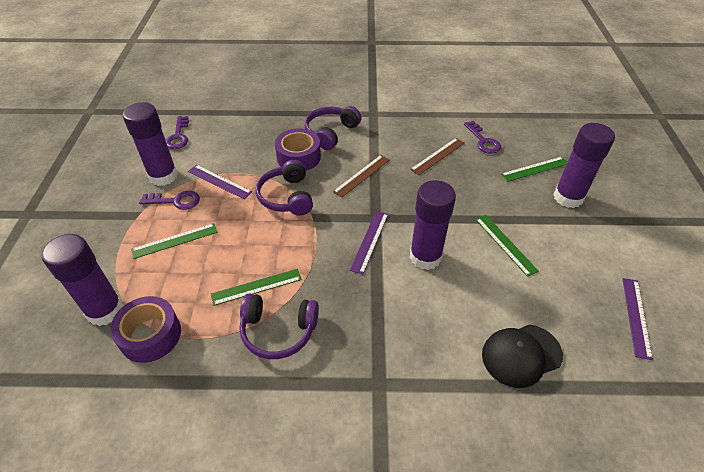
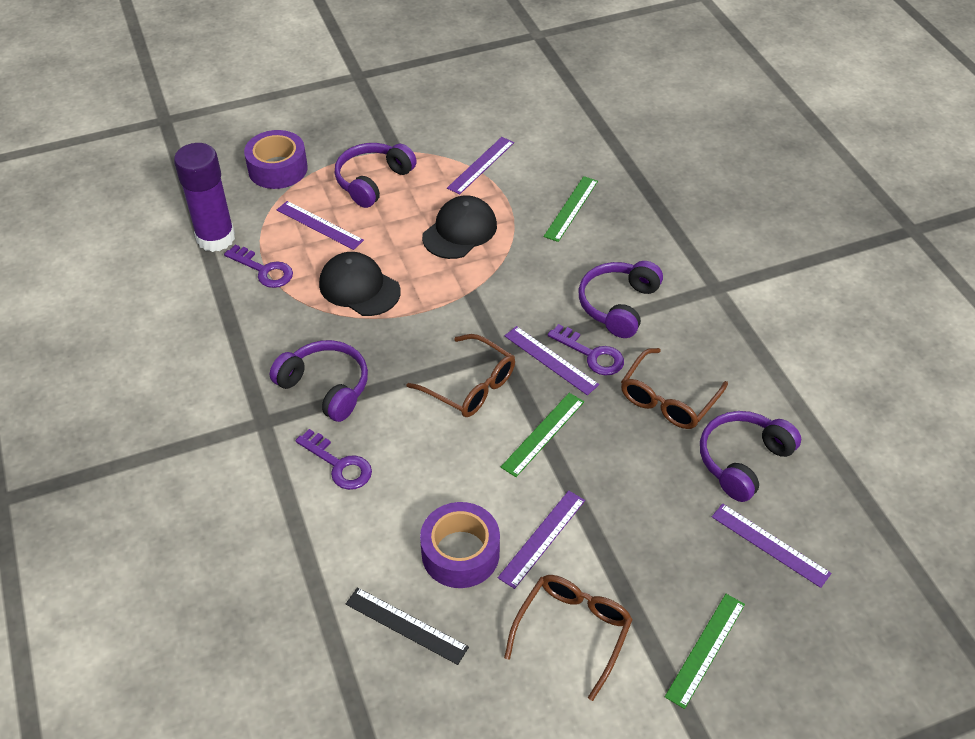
black cap: [482,324,563,388] = 1 -> [319,252,401,316] [422,195,497,259] = 2
black ruler: none = 0 -> [346,587,469,665] = 1
brown glasses: none = 0 -> [407,334,515,417] [504,575,633,701] [621,348,728,429] = 3
brown ruler: [333,155,389,198] [410,138,464,175] = 2 -> none = 0
green ruler: [131,223,217,259] [211,269,302,306] [475,215,539,277] [501,157,567,182] = 4 -> [501,393,584,477] [543,176,598,242] [665,594,745,709] = 3
purple glue stick: [42,234,124,326] [123,102,178,186] [409,180,456,270] [553,123,615,208] = 4 -> [174,143,235,252] = 1
purple headphones: [239,293,319,359] [256,159,313,216] [305,106,361,150] = 3 -> [270,340,368,422] [335,143,417,208] [579,261,663,338] [700,411,801,502] = 4
purple ruler: [188,165,252,199] [350,211,388,274] [622,278,653,360] = 3 -> [277,201,364,250] [447,137,514,195] [498,490,585,589] [505,326,599,395] [712,503,831,588] = 5

